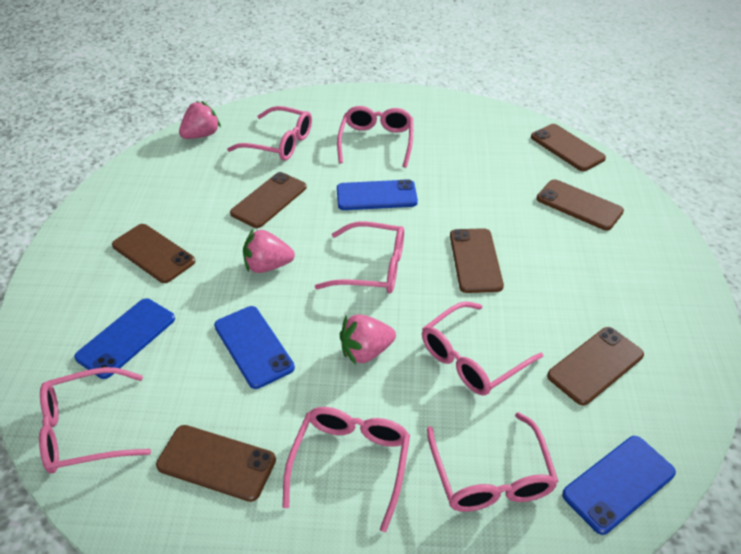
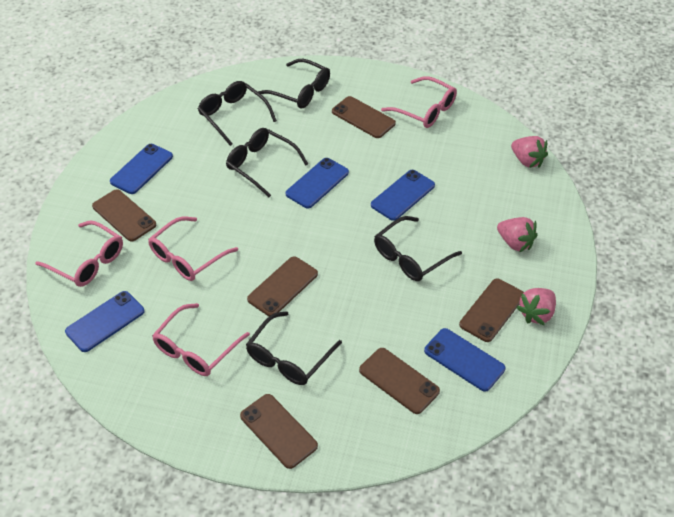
black glasses: none = 0 -> [198,81,277,146] [226,128,308,197] [246,311,342,385] [258,59,330,109] [374,216,462,281] = 5
blue phone: [74,298,175,379] [214,306,295,389] [337,179,418,210] [562,436,676,535] = 4 -> [65,291,145,352] [110,144,173,194] [286,158,349,208] [371,170,435,221] [424,328,506,392] = 5
brown phone: [112,224,196,283] [156,425,276,502] [230,172,307,228] [450,228,504,293] [531,124,606,171] [536,179,624,230] [547,327,644,405] = 7 -> [92,189,156,242] [240,394,318,469] [247,256,318,316] [332,96,396,138] [359,348,440,414] [459,279,524,342] = 6
pink glasses: [39,367,151,473] [227,106,312,161] [283,407,410,532] [315,222,404,294] [337,106,413,168] [422,301,543,396] [427,412,559,512] = 7 -> [35,221,123,287] [148,217,238,281] [152,303,250,376] [381,76,457,128] = 4

